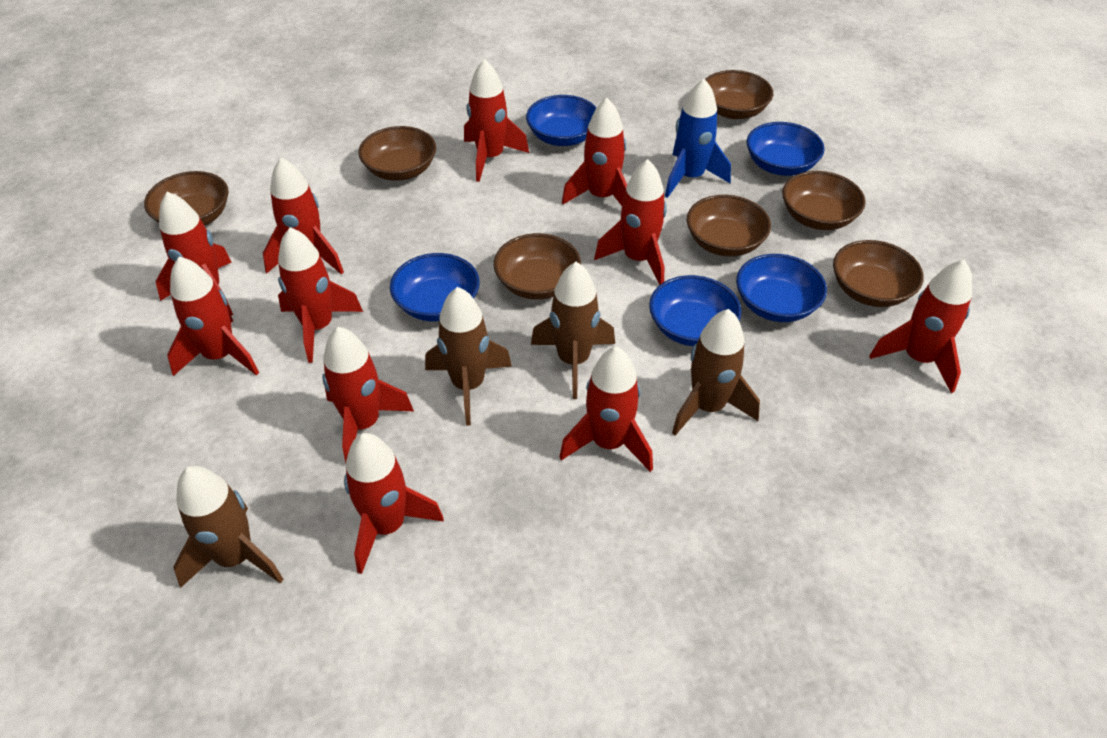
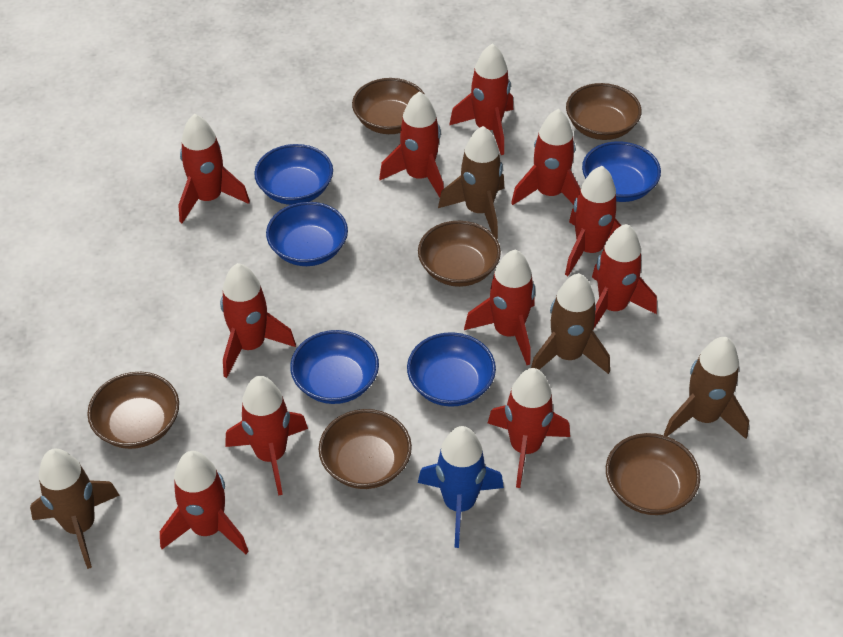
brown bowl: [144,171,228,226] [358,126,436,181] [494,233,581,300] [687,195,771,257] [705,70,773,119] [782,171,866,230] [833,240,924,307] = 7 -> [87,372,179,449] [319,409,412,489] [352,78,425,134] [418,221,501,287] [566,83,642,140] [606,433,700,515] = 6

